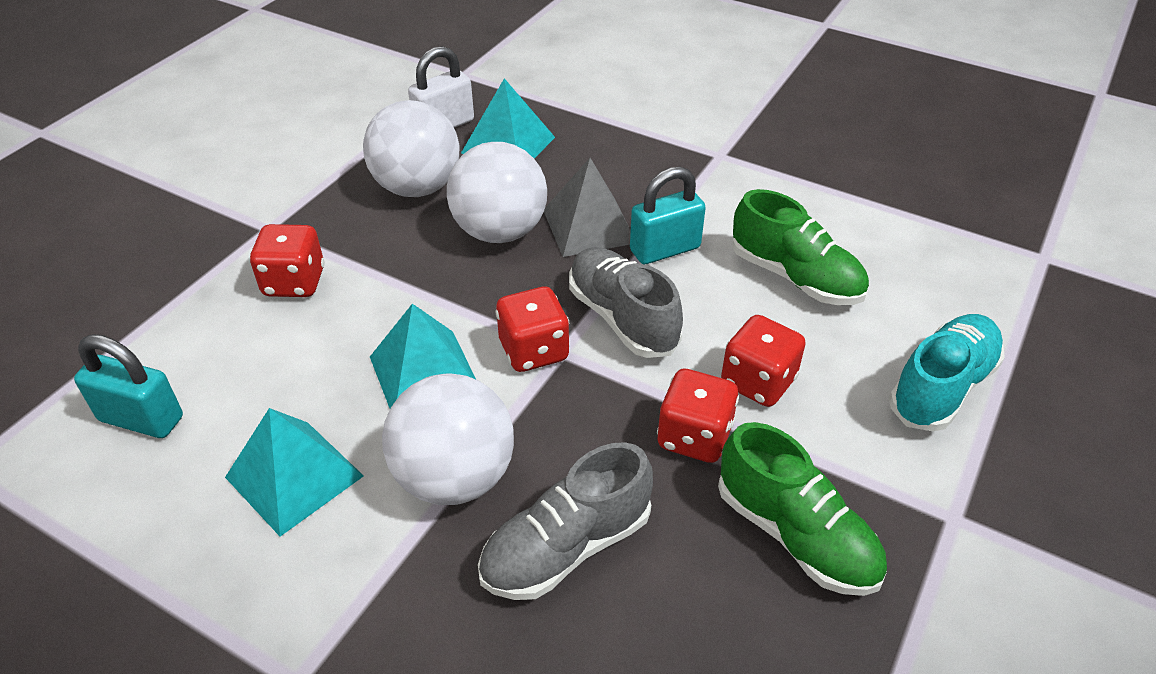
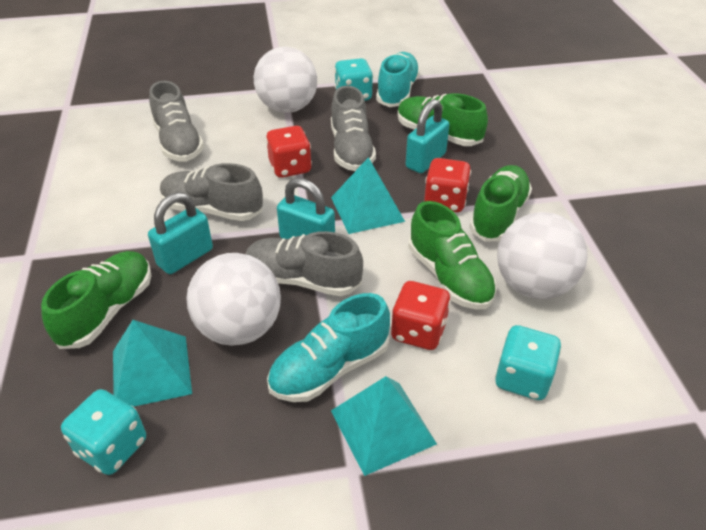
green shoe: [718,422,887,596] [732,189,869,305] = 2 -> [41,251,152,349] [397,93,488,146] [408,201,497,310] [469,165,532,242] = 4
grey pyramid: [544,158,631,257] = 1 -> none = 0
grey shoe: [478,442,653,600] [569,247,683,358] = 2 -> [149,81,204,162] [160,163,263,221] [246,231,363,296] [331,86,376,171] = 4
red dice: [250,224,325,297] [496,287,570,372] [657,369,739,463] [721,315,806,407] = 4 -> [266,126,312,178] [391,281,451,350] [424,158,471,212] = 3
turquoise dice: none = 0 -> [61,389,146,475] [334,58,373,101] [495,325,562,400] = 3
turquoise padlock: [74,334,183,438] [630,167,706,264] = 2 -> [148,192,213,274] [277,178,335,239] [406,99,450,173] = 3
turquoise shoe: [889,314,1005,432] = 1 -> [267,293,390,402] [376,52,420,107] = 2
white padlock: [408,46,474,128] = 1 -> none = 0

